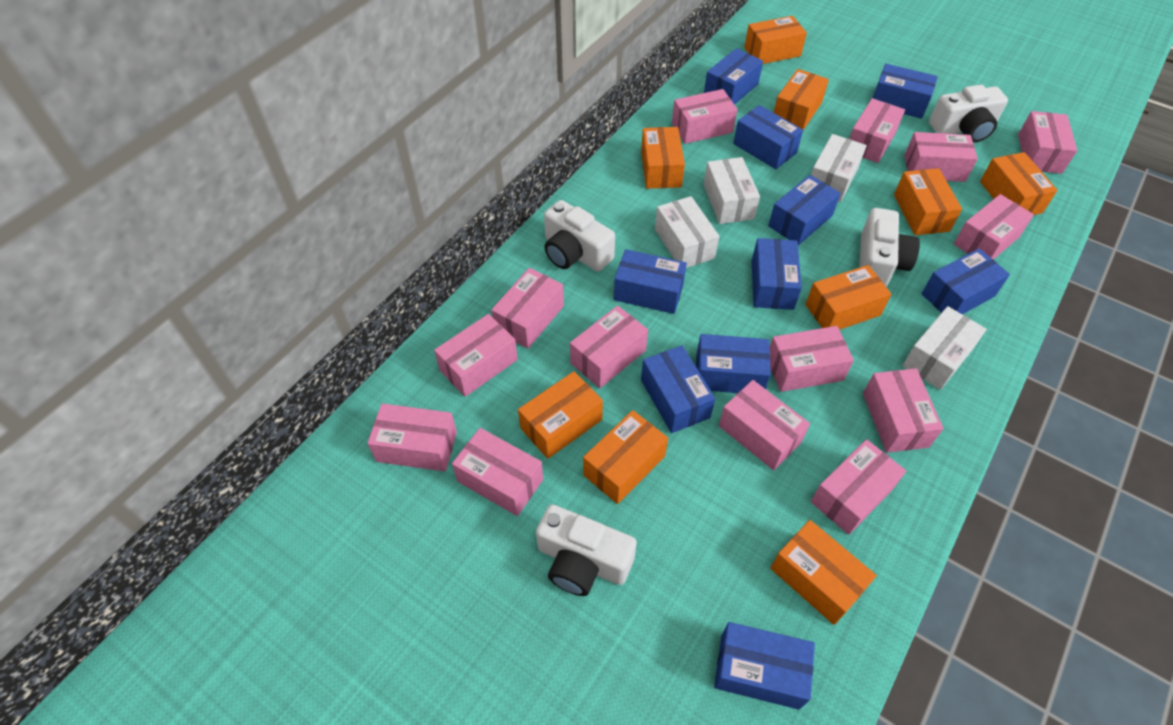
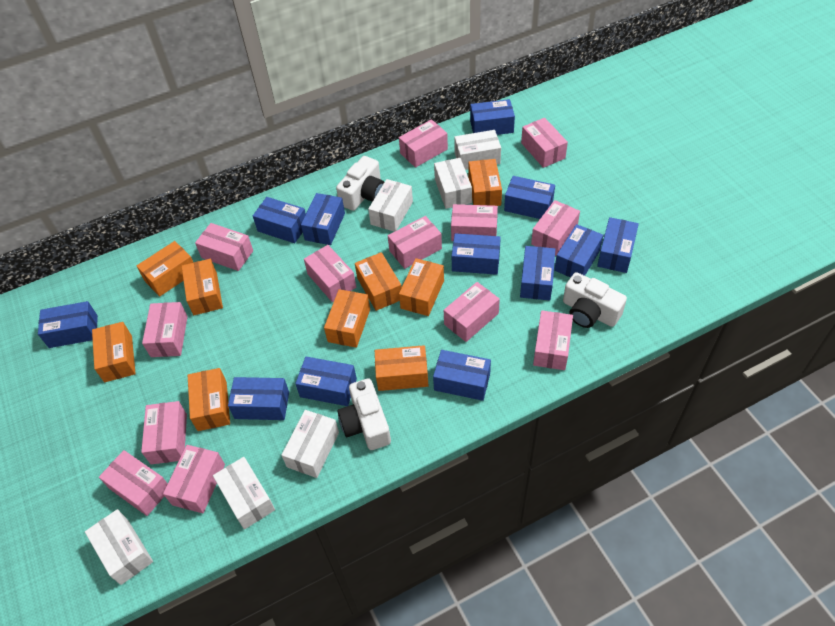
blue box: [614,249,687,314] [641,345,715,433] [696,334,771,393] [704,48,763,105] [714,622,815,710] [733,105,803,169] [752,238,802,310] [768,175,841,245] [873,64,938,119] [922,248,1010,314] = 10 -> [38,301,98,348] [228,377,289,420] [253,197,306,243] [295,357,357,406] [301,193,345,245] [433,350,491,401] [452,233,501,275] [470,99,515,135] [504,176,555,219] [520,246,555,300] [554,224,603,277] [597,217,639,273] = 12
pink box: [367,403,457,472] [434,314,518,397] [452,428,543,516] [491,268,564,349] [570,306,648,388] [672,89,738,144] [719,380,810,470] [770,326,854,392] [811,439,906,535] [849,98,905,163] [863,368,944,453] [904,132,978,182] [954,194,1034,260] [1018,111,1077,174] = 14 -> [99,450,168,516] [141,401,187,464] [142,302,188,357] [163,445,225,513] [195,223,253,271] [304,245,356,302] [388,216,442,269] [399,119,448,168] [444,282,500,342] [451,204,498,241] [521,118,568,168] [531,200,580,256] [533,310,573,370] = 13
white box: [655,196,719,268] [704,157,760,224] [811,134,867,202] [902,306,987,390] = 4 -> [85,509,153,585] [213,457,275,529] [281,410,339,478] [368,179,413,232] [434,158,472,209] [454,130,501,170] = 6
white camera: [536,504,637,596] [544,200,615,272] [859,208,920,287] [929,85,1008,143] = 4 -> [336,156,384,211] [337,378,391,450] [563,272,627,328] = 3

